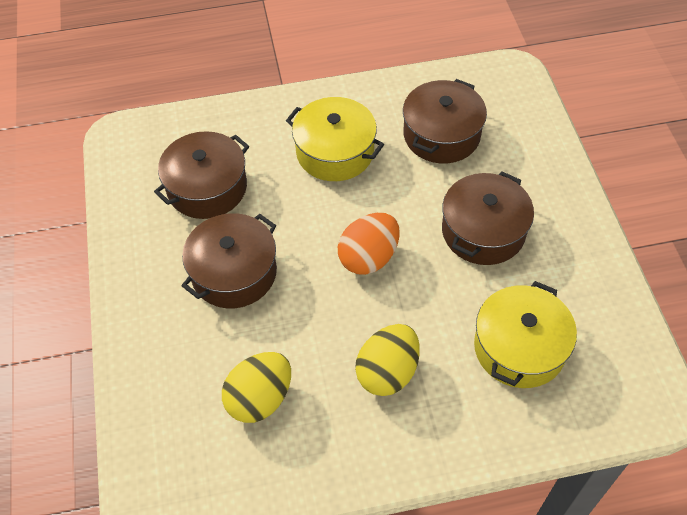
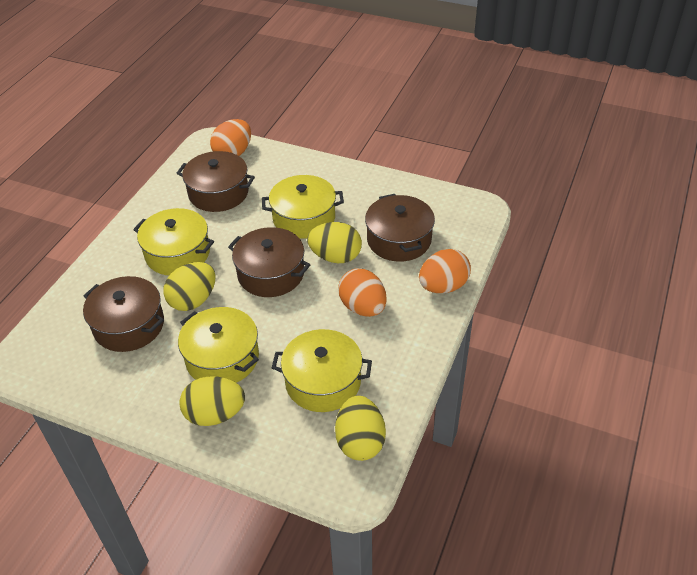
orange egg: [338,213,400,275] = 1 -> [210,119,251,156] [338,268,387,317] [419,249,471,293] = 3
yellow egg: [222,352,291,423] [355,324,420,396] = 2 -> [163,262,216,311] [179,376,245,426] [307,222,362,263] [335,396,386,461] = 4
yellow pot: [286,97,384,181] [474,281,577,388] = 2 -> [133,208,214,275] [178,307,259,383] [262,175,344,239] [272,329,372,412] = 4

